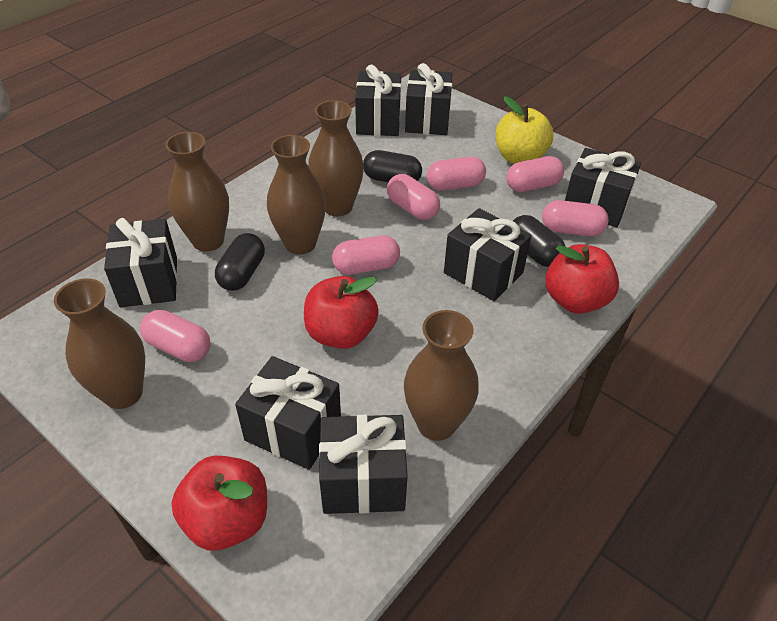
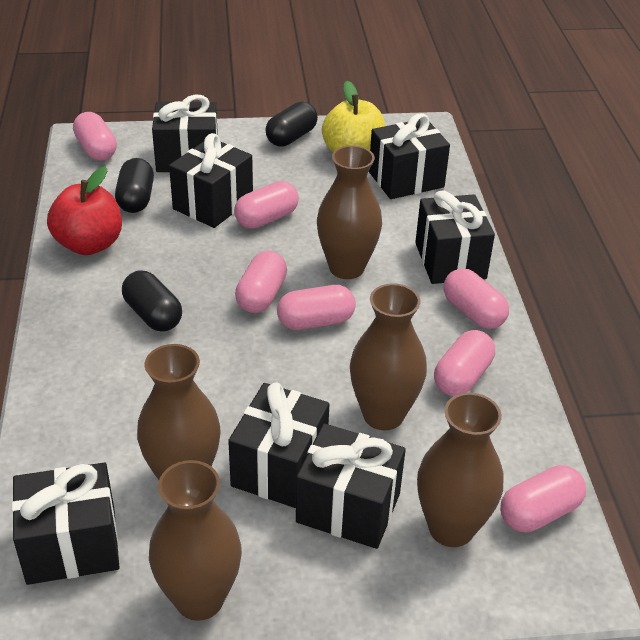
pink capsule: [140,310,211,362] [332,235,400,275] [387,174,440,220] [427,156,486,191] [506,156,564,192] [542,200,609,236] = 6 -> [73,112,117,161] [234,181,299,229] [235,251,287,313] [277,285,356,330] [434,330,495,396] [444,268,509,329] [500,465,586,533] = 7
red apple: [172,456,267,550] [304,276,379,349] [545,244,619,314] = 3 -> [47,166,122,255] = 1

